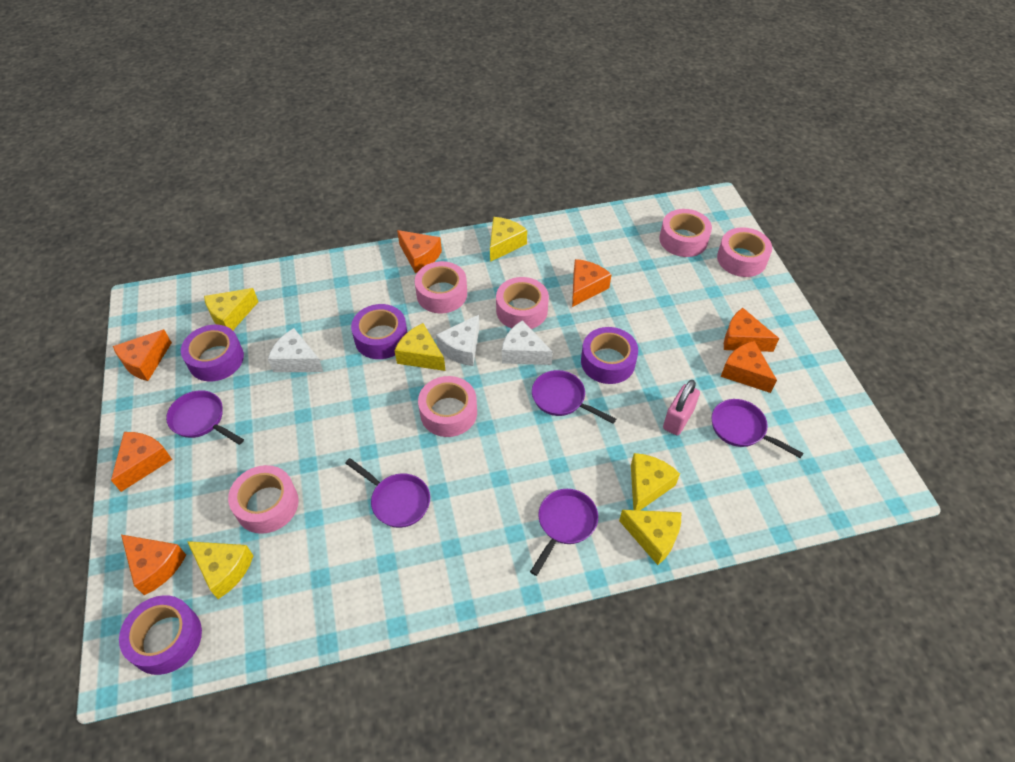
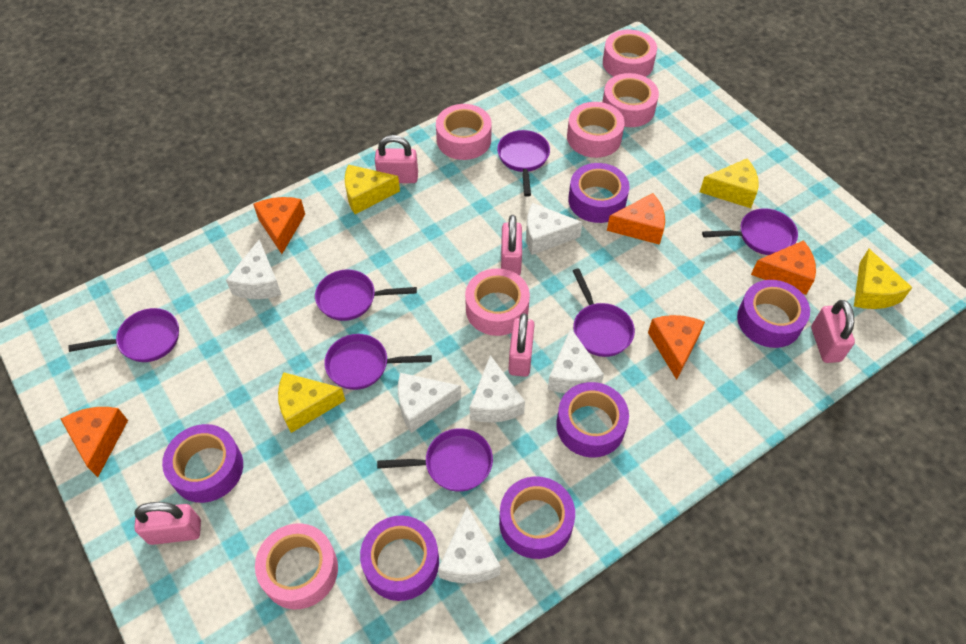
orange cheese: [111,432,172,492] [113,329,172,381] [121,535,186,595] [397,230,442,273] [572,259,611,307] [721,341,777,393] [724,308,779,352] = 7 -> [61,407,128,477] [253,197,305,254] [607,193,665,245] [648,315,705,380] [751,240,816,295] = 5
pink padlock: [663,380,700,435] = 1 -> [134,502,201,545] [375,135,418,183] [501,215,522,276] [508,313,535,377] [811,300,855,363] = 5
purple pan: [166,390,244,445] [345,458,430,528] [530,489,598,576] [532,370,616,424] [712,399,803,458] = 5 -> [68,308,179,362] [315,269,417,321] [324,334,432,390] [377,428,493,492] [497,130,550,197] [573,268,635,357] [702,208,798,255] = 7
purple tape: [119,595,202,675] [181,325,244,381] [351,304,407,359] [581,327,638,384] = 4 -> [162,424,243,503] [360,515,439,601] [499,476,575,559] [556,382,629,457] [568,163,629,223] [737,280,810,348] = 6
white cheese: [268,328,323,372] [436,315,479,366] [502,320,553,365] = 3 -> [226,240,282,299] [398,373,461,433] [438,507,501,584] [469,355,525,423] [526,203,583,255] [548,329,604,393] = 6
yellow cheese: [187,541,254,599] [204,288,258,330] [394,323,445,371] [490,217,527,262] [619,510,681,565] [631,453,680,510] = 6 -> [278,372,346,433] [345,165,400,214] [700,159,759,208] [854,249,913,309] = 4

